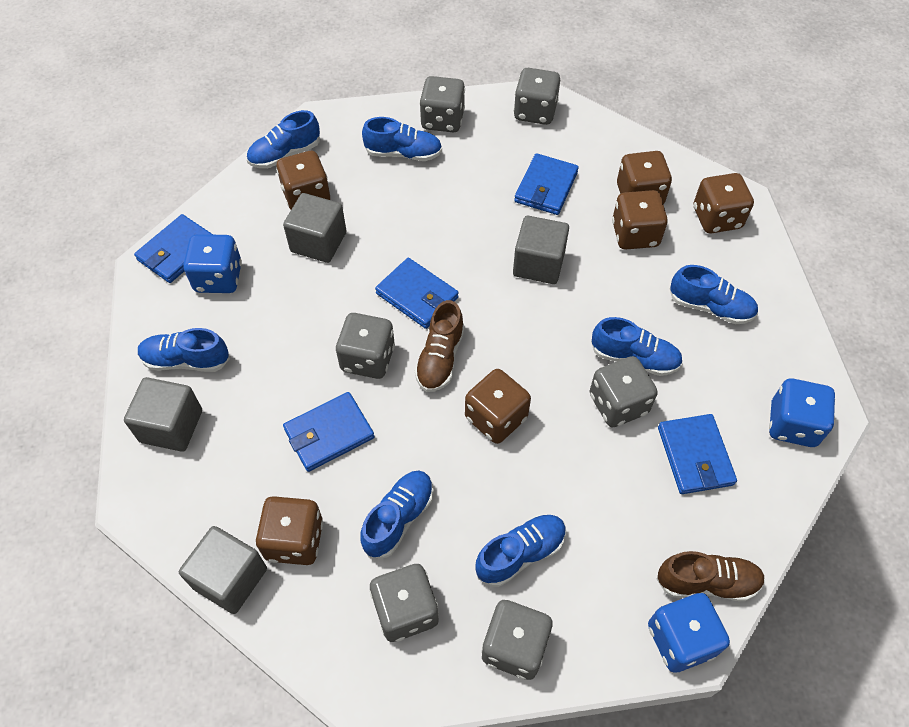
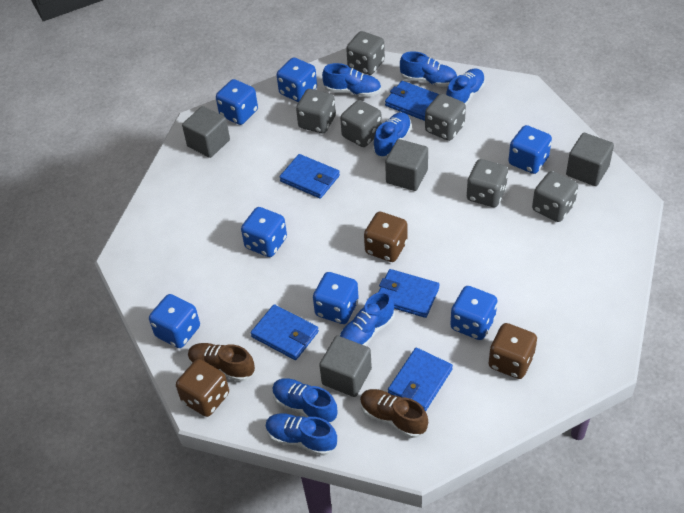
blue dice: [183,234,242,293] [648,593,730,673] [769,378,835,447] = 3 -> [149,294,200,348] [216,79,258,125] [241,207,287,257] [277,57,317,102] [313,272,359,324] [450,286,497,340] [509,125,552,174] = 7
brown dice: [256,496,323,565] [276,151,330,209] [465,369,531,444] [612,190,668,250] [617,151,672,204] [693,173,754,233] = 6 -> [176,359,229,417] [364,211,407,262] [489,323,537,379] = 3

